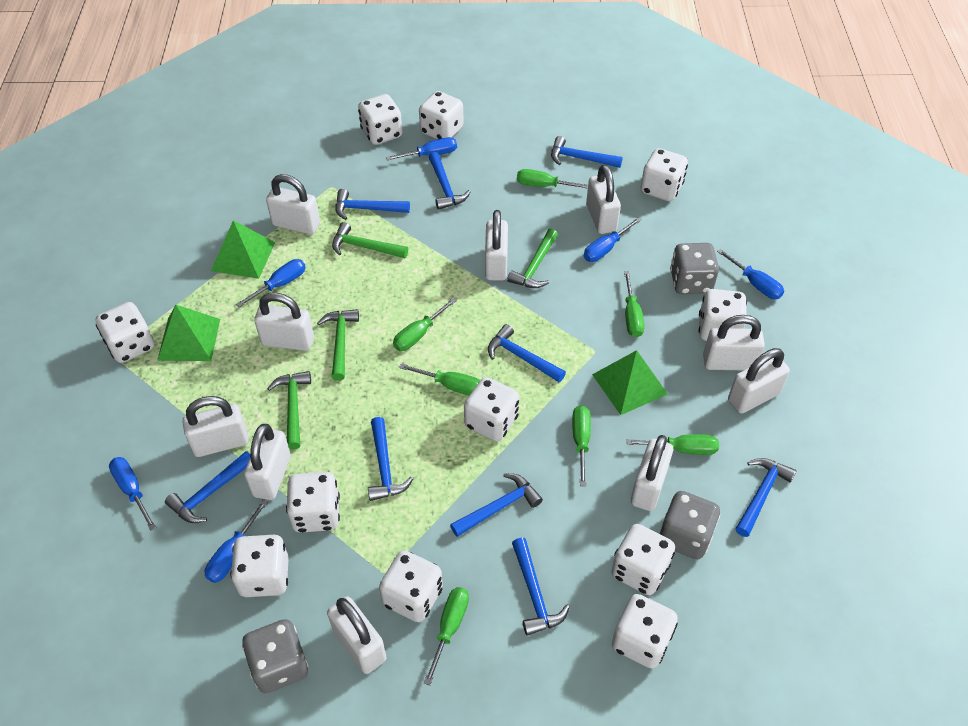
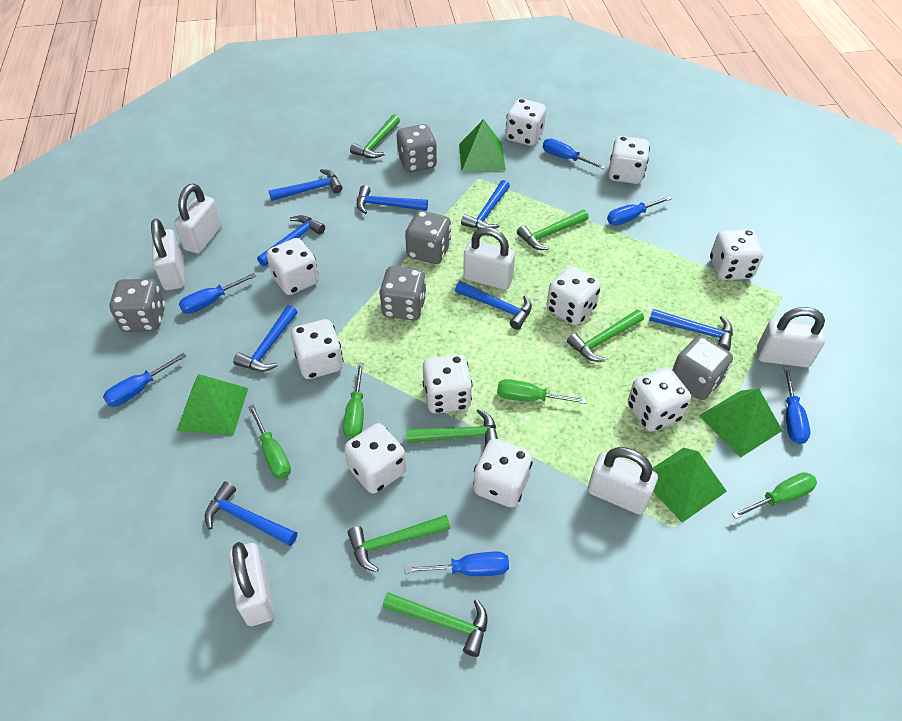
blue hammer: [165,451,250,523] [335,189,410,220] [368,417,413,501] [429,152,471,210] [450,473,543,537] [488,324,566,382] [512,538,570,636] [551,136,623,168] [736,458,796,537] = 9 -> [205,482,297,546] [233,305,297,372] [257,215,325,266] [269,169,343,201] [357,185,428,214] [455,281,532,330] [461,180,510,229] [649,309,733,351] = 8
green hammer: [267,371,311,450] [317,309,359,381] [332,222,408,258] [507,228,558,288] = 4 -> [347,515,450,572] [350,115,400,158] [383,592,488,657] [406,409,498,445] [517,210,589,250] [567,310,644,362] = 6
green pyramid: [157,305,220,361] [211,220,275,279] [592,350,668,415] = 3 -> [177,374,248,435] [459,119,506,172] [652,448,727,523] [699,389,783,458] = 4
green screwdriver: [393,298,457,351] [399,363,480,396] [424,587,469,686] [517,169,588,189] [572,405,591,486] [624,271,645,337] [627,434,719,455] = 7 -> [248,405,291,479] [343,363,364,439] [497,379,587,404] [732,472,817,519] = 4
grey dice: [242,619,308,693] [660,491,720,559] [670,243,719,294] = 3 -> [109,279,166,331] [379,266,427,320] [397,124,437,172] [405,211,451,264] [672,336,733,400] = 5
white dice: [95,302,154,363] [230,535,289,597] [286,472,340,533] [358,94,402,145] [379,550,443,622] [419,91,464,139] [464,377,519,441] [611,524,675,595] [612,594,678,669] [641,148,688,201] [698,289,747,341] = 11 -> [266,238,319,295] [291,319,343,379] [344,423,406,494] [423,354,473,414] [473,439,533,507] [505,99,546,146] [547,266,601,325] [608,136,650,184] [628,367,691,432] [710,229,763,280] = 10
white padlock: [182,396,249,457] [244,424,291,500] [254,293,314,351] [266,174,320,235] [327,596,386,674] [485,210,508,281] [586,164,621,234] [631,435,673,511] [703,315,765,370] [728,348,790,414] = 10 -> [151,218,185,290] [174,184,222,254] [228,542,275,626] [463,227,515,290] [588,447,658,515] [757,307,825,368] = 6

